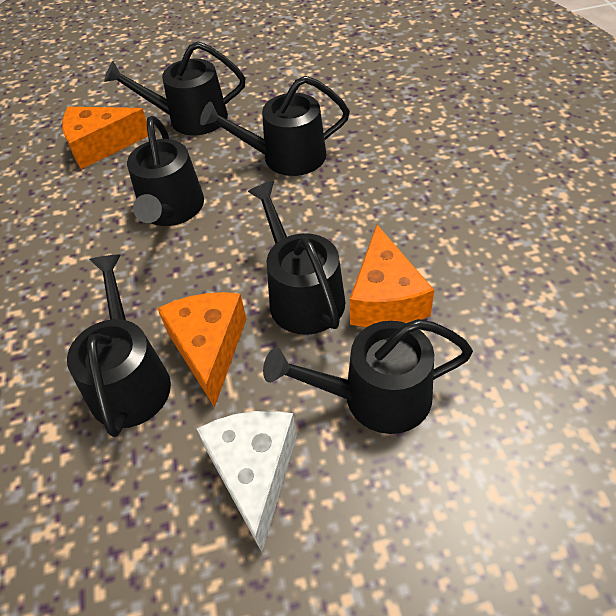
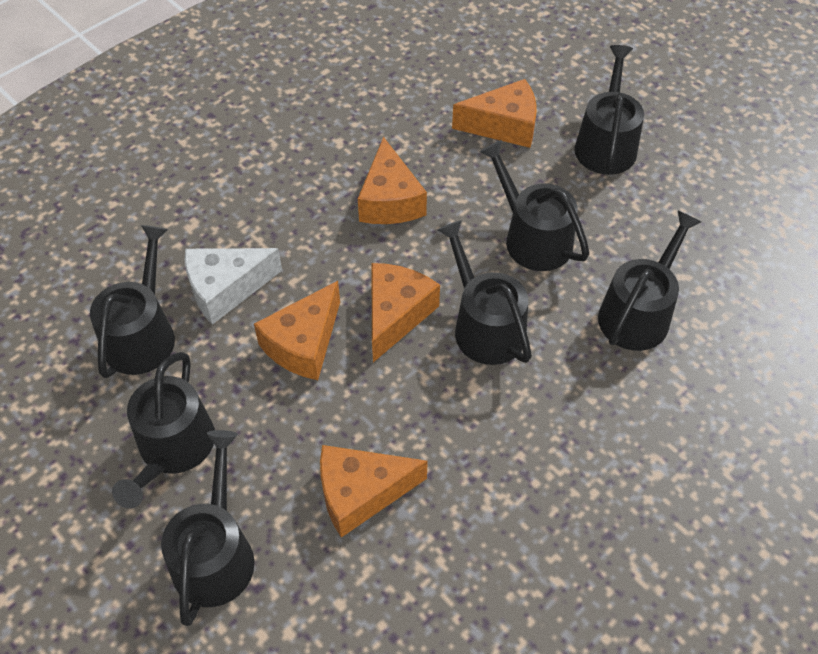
black watering can: [67,255,171,437] [104,41,245,136] [127,116,204,226] [200,76,350,176] [248,181,345,335] [263,319,473,434] = 6 -> [90,225,175,378] [112,352,215,508] [161,430,255,626] [437,220,532,365] [479,140,589,271] [575,45,644,175] [598,211,701,351] = 7
orange cheese: [62,107,148,169] [157,292,246,408] [350,225,434,327] = 3 -> [254,281,340,380] [320,445,428,538] [358,137,427,224] [371,263,440,362] [452,79,537,148] = 5

